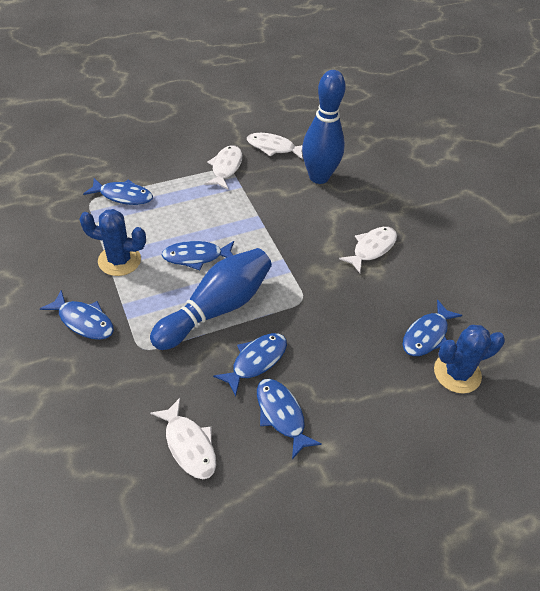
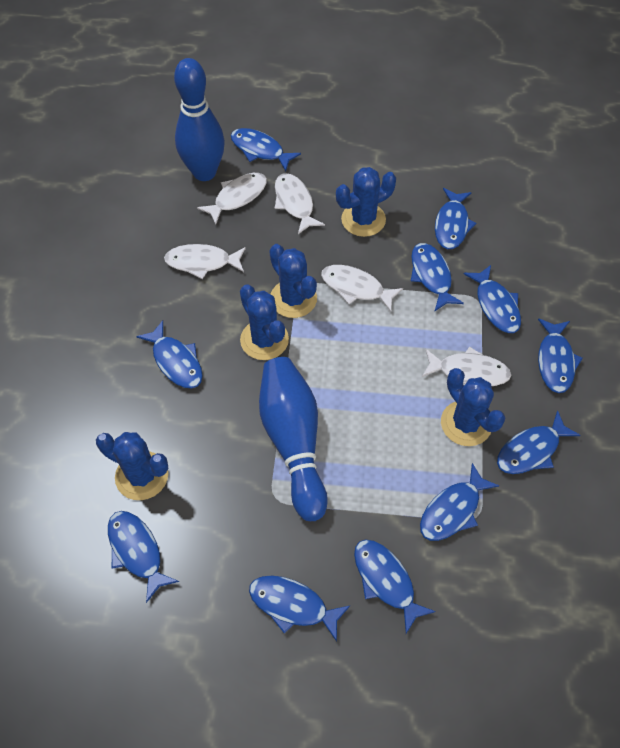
blue cactus: [79,209,146,276] [434,325,505,394] = 2 -> [96,432,168,500] [240,284,289,360] [269,244,317,318] [336,167,396,237] [441,368,505,446] = 5
blue fish: [40,290,114,340] [83,178,153,205] [161,241,234,270] [213,333,287,397] [257,379,322,459] [403,300,462,356] = 6 -> [108,511,179,603] [136,320,203,388] [231,128,301,171] [249,575,350,642] [354,539,436,634] [411,243,464,312] [420,463,499,541] [435,188,476,249] [464,265,521,333] [497,410,581,474] [538,318,583,393] = 11
white fish: [150,398,216,479] [205,145,242,189] [247,133,303,160] [339,227,397,273] = 4 -> [164,244,246,279] [197,173,267,225] [275,173,325,234] [321,265,403,312] [422,346,511,386] = 5

